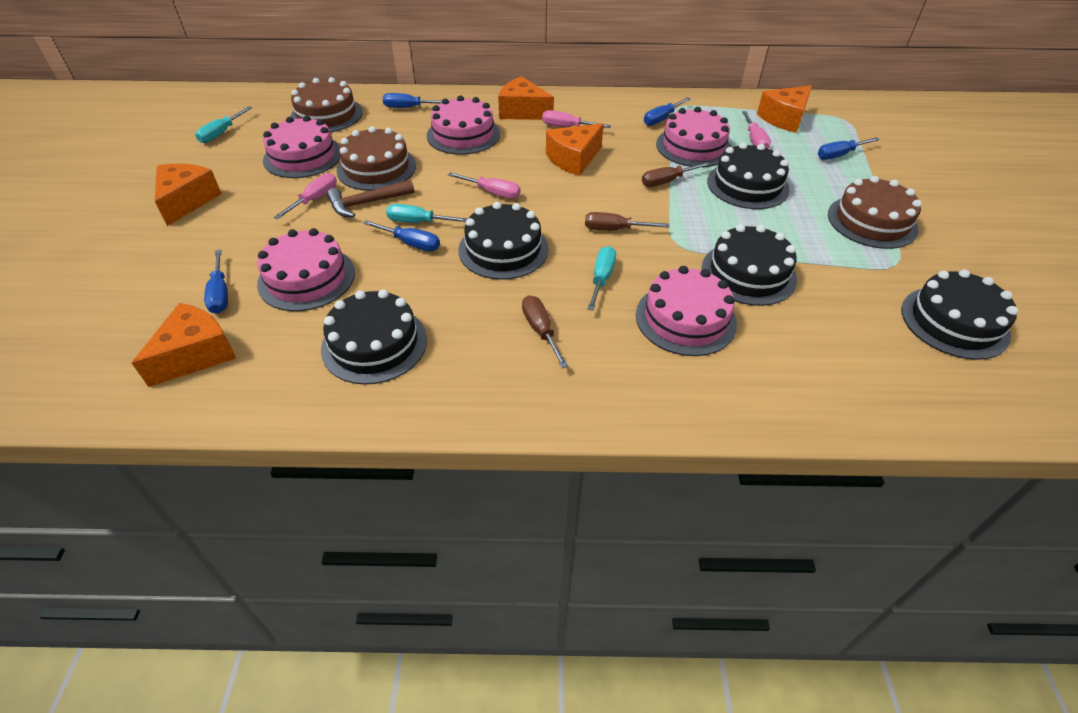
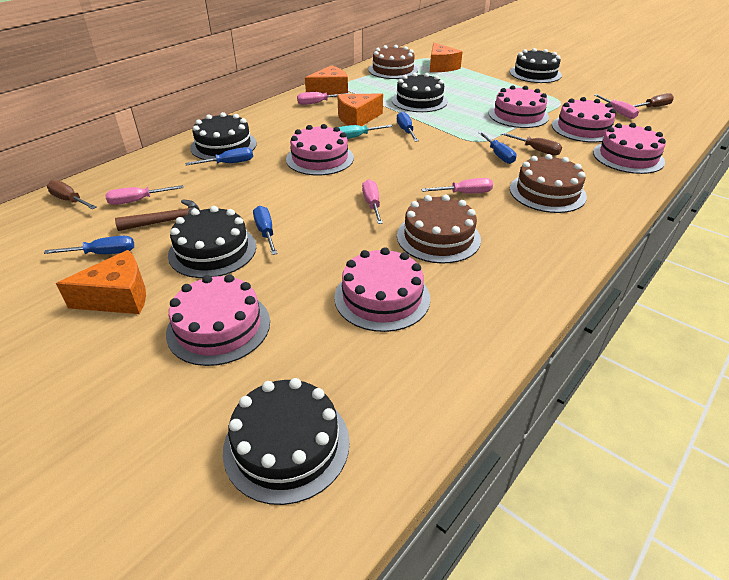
orange cheese: [132,303,236,387] [155,164,222,226] [498,76,554,120] [546,124,604,176] [757,85,812,133] = 5 -> [56,250,146,314] [305,65,348,95] [337,93,383,126] [430,43,463,72] = 4
pink cake: [257,228,355,311] [263,116,340,178] [427,95,500,155] [636,266,737,356] [656,107,731,167] = 5 -> [166,274,270,366] [286,124,354,175] [334,247,430,332] [489,85,549,128] [552,97,616,143] [593,123,666,174] = 6
pink screwdriver: [274,173,337,219] [448,172,521,199] [542,110,611,128] [742,111,771,149] = 4 -> [105,185,183,205] [297,92,350,105] [362,179,383,224] [421,178,493,193] [594,94,639,119] = 5
turquoise screwdriver: [195,106,252,143] [386,204,468,223] [588,246,616,310] = 3 -> [339,125,393,139] = 1

